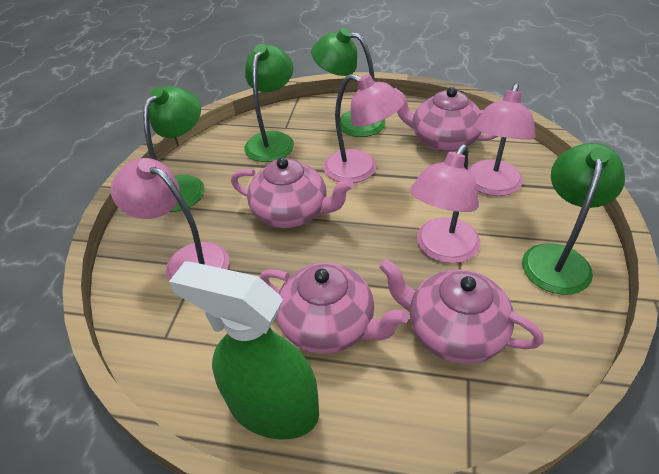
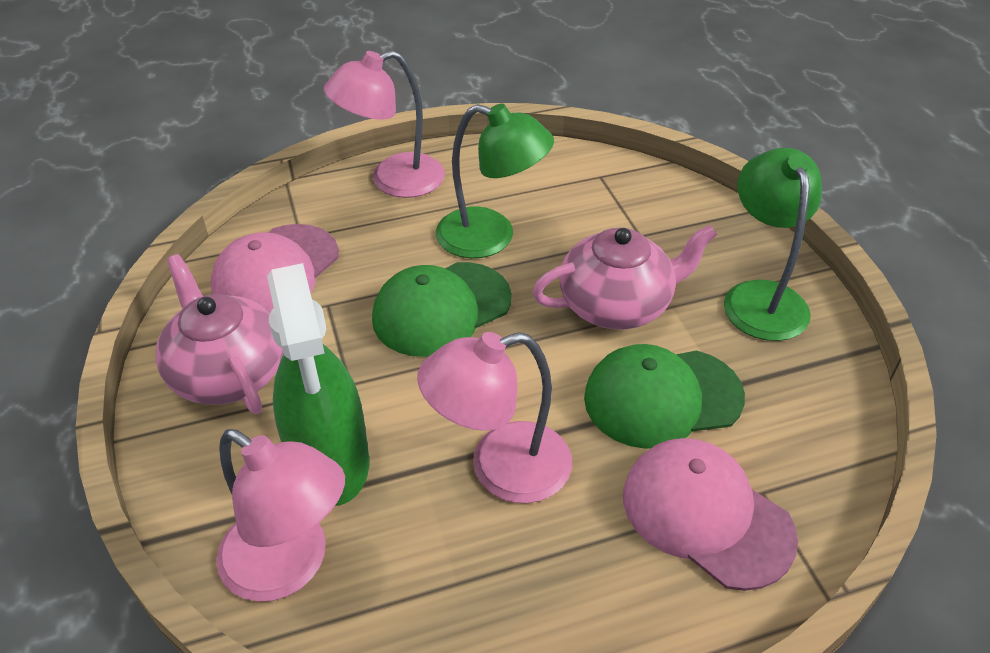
green cap: none = 0 -> [372,262,512,357] [584,344,745,449] = 2
green lamp: [143,86,205,212] [244,44,294,162] [311,28,386,137] [522,143,625,295] = 4 -> [436,104,554,258] [724,148,822,341] = 2
pink cap: none = 0 -> [211,224,339,312] [623,438,798,591] = 2
pink lamp: [111,158,229,281] [324,74,404,183] [410,144,480,263] [468,84,536,196] = 4 -> [216,429,345,602] [324,50,445,198] [417,332,572,503] = 3
pink teapot: [231,157,354,228] [260,263,409,354] [379,259,544,364] [394,87,498,152] = 4 -> [156,254,284,414] [532,225,717,330] = 2

